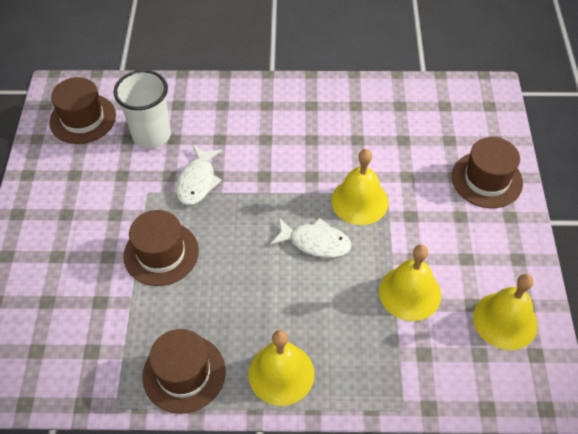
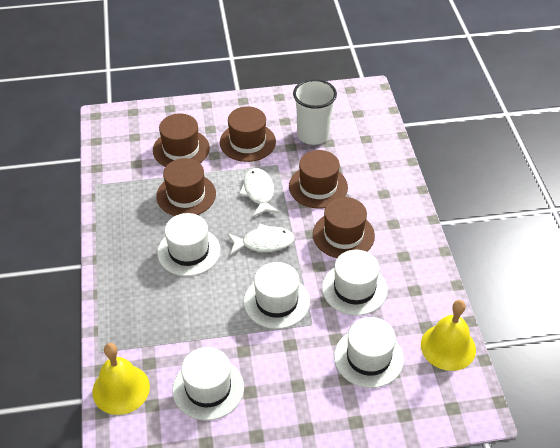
brown hat: [49,77,116,144] [123,210,199,286] [142,329,226,414] [452,137,523,208] = 4 -> [153,113,210,167] [156,158,216,216] [220,106,276,162] [289,150,348,209] [313,197,375,258] = 5
white hat: none = 0 -> [157,213,221,276] [172,347,244,421] [244,262,310,329] [322,250,388,316] [334,317,404,388] = 5
yellow bell: [248,330,315,406] [331,149,389,225] [379,245,441,321] [473,274,538,350] = 4 -> [92,343,150,415] [421,300,476,371] = 2

